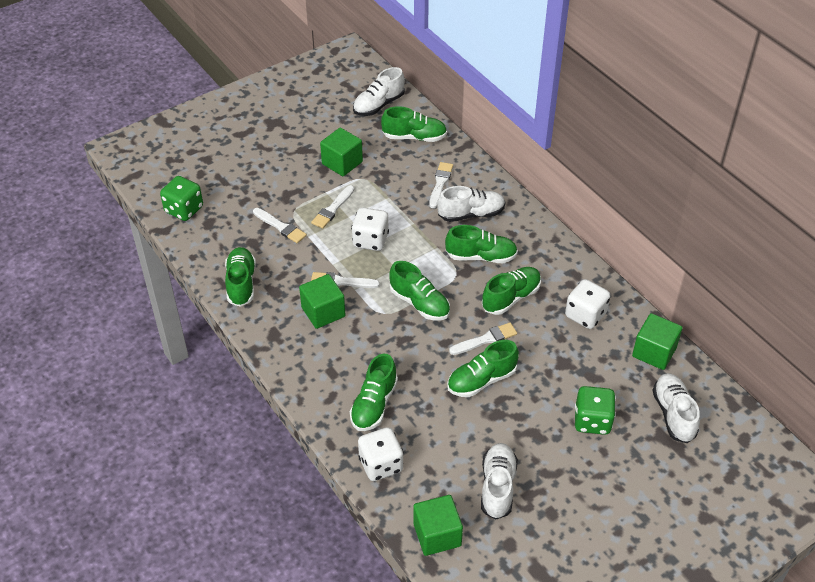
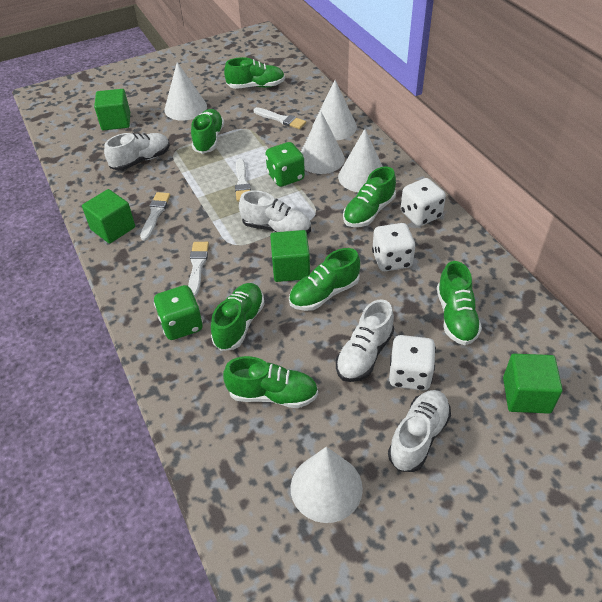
white brush: [253,208,307,243] [311,185,354,229] [311,272,380,288] [429,162,453,208] [449,322,517,355] = 5 -> [140,192,170,240] [188,242,209,297] [235,159,251,202] [253,107,306,129] = 4
white cone: none = 0 -> [164,62,207,121] [291,447,363,523] [301,112,345,174] [312,80,357,140] [338,129,383,192] = 5

